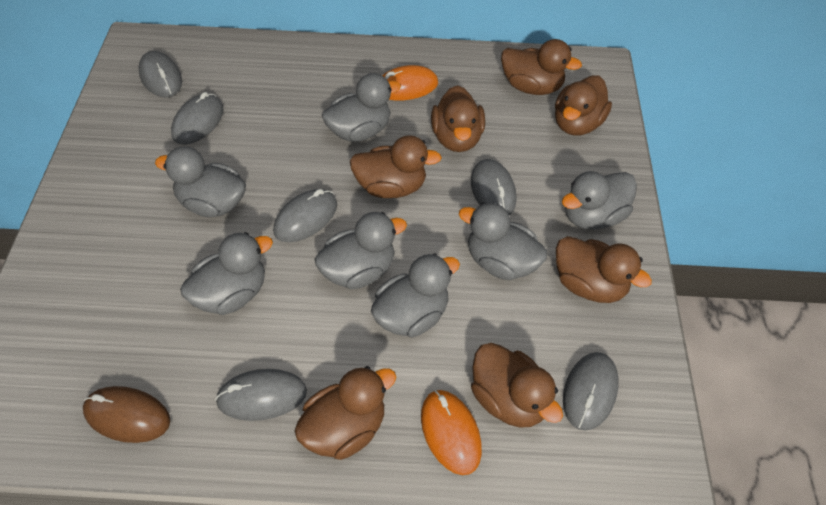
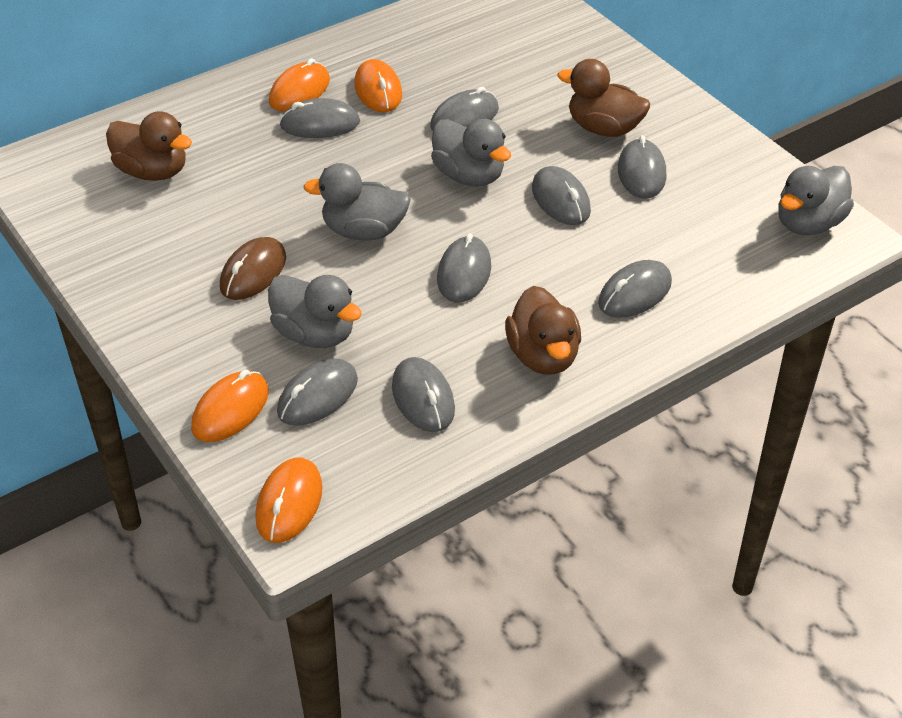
brown duck: [295,366,396,460] [350,135,442,198] [431,85,485,152] [471,343,563,428] [501,39,582,95] [555,76,612,136] [556,236,652,303] = 7 -> [106,111,192,181] [505,286,581,375] [558,59,650,137] = 3
grey duck: [155,146,246,217] [180,232,273,315] [315,212,407,289] [322,73,401,142] [371,253,460,337] [459,202,548,280] [562,171,637,230] = 7 -> [268,275,362,348] [303,163,411,240] [431,119,511,186] [778,166,854,235] = 4
grey mouse: [138,51,182,98] [171,92,223,145] [215,369,307,421] [273,189,337,242] [471,159,516,215] [563,352,619,431] = 6 -> [277,359,358,426] [279,98,360,138] [392,357,455,432] [430,87,499,130] [437,233,491,302] [532,166,591,225] [598,260,672,318] [618,135,666,199] = 8
orange mouse: [382,65,438,101] [421,390,482,475] = 2 -> [191,370,269,442] [255,457,323,543] [269,58,330,111] [354,59,402,112] = 4

